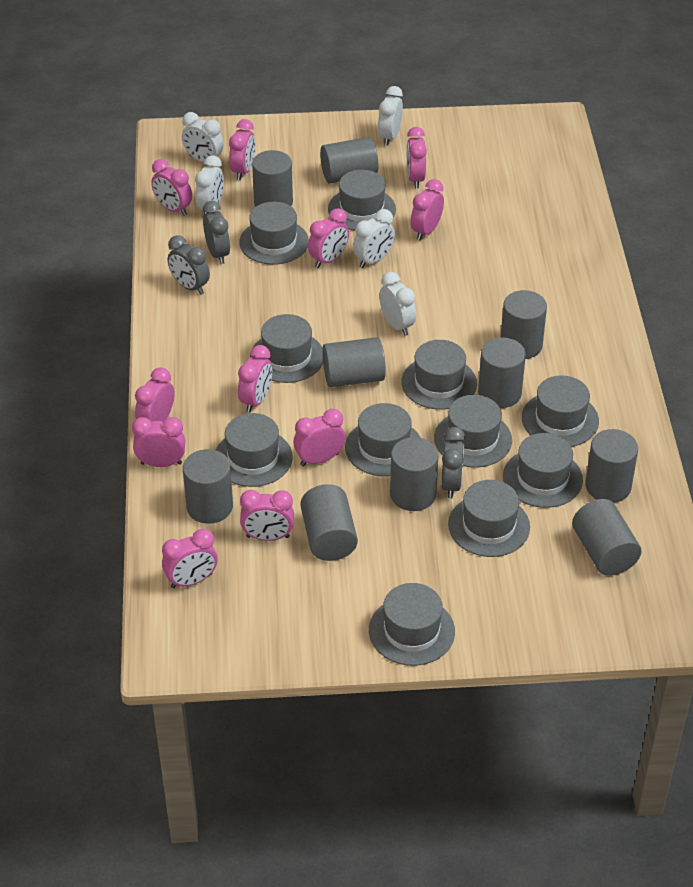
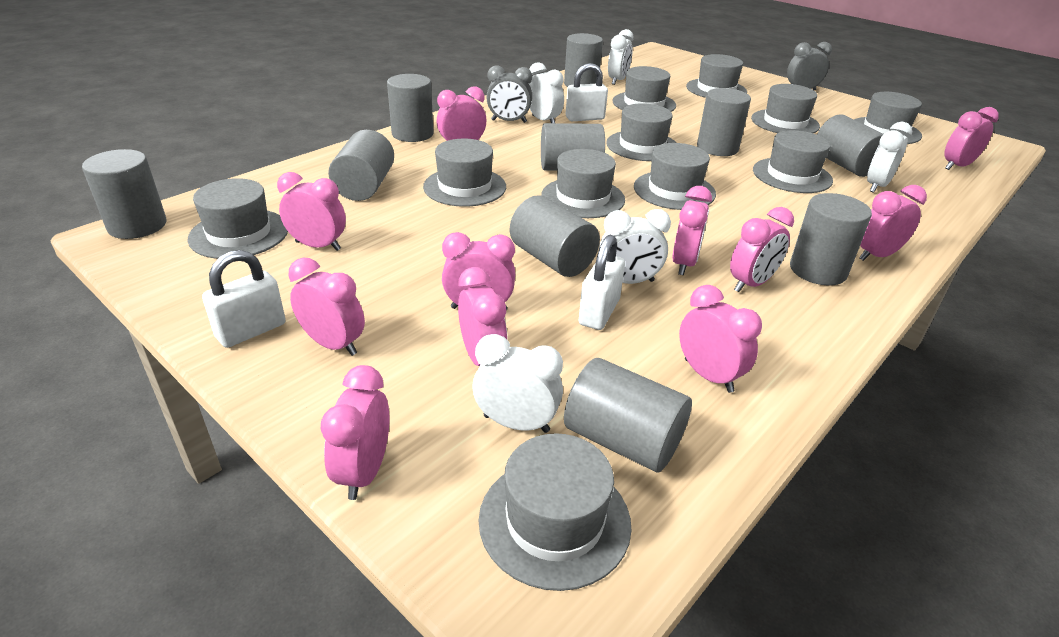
grey clock: [168,235,210,295] [203,201,230,264] [441,427,465,499] = 3 -> [486,65,532,123] [787,42,832,90] = 2
white padlock: none = 0 -> [202,250,286,348] [566,63,608,121] [579,235,625,330] = 3

